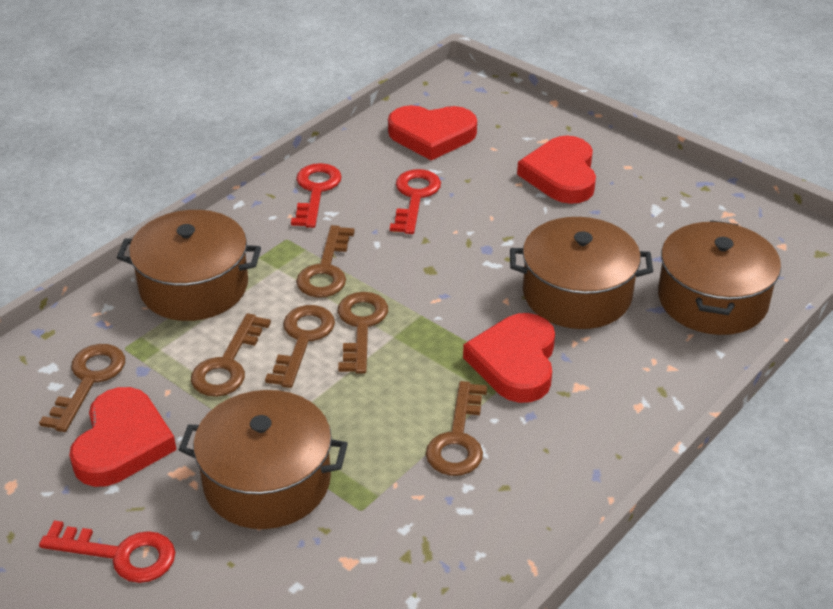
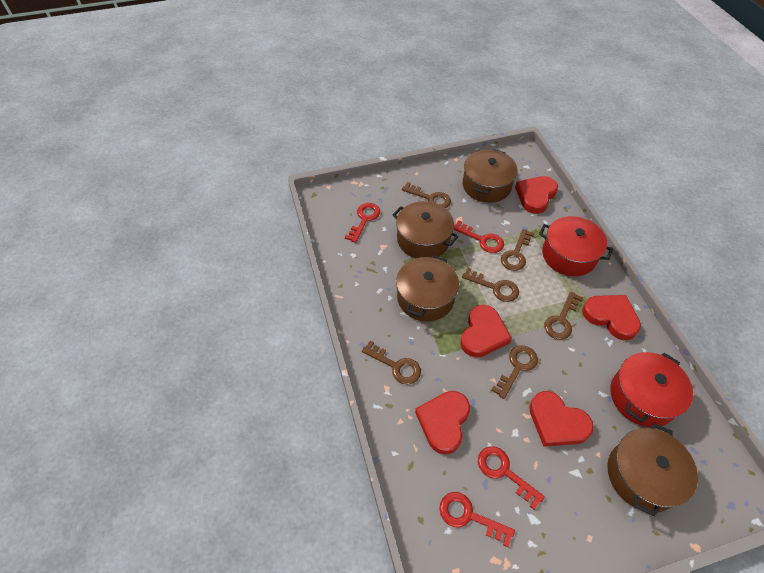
red heart: [69,387,176,487] [388,105,477,160] [463,313,555,403] [517,136,596,204] = 4 -> [415,391,470,455] [460,305,512,358] [515,176,558,214] [529,391,594,447] [582,295,641,340] = 5
red key: [39,521,175,583] [291,163,342,228] [390,169,441,234] = 3 -> [345,203,380,243] [439,492,515,547] [453,220,504,253] [478,446,545,510] = 4
red pot: none = 0 -> [539,216,613,276] [610,352,693,427] = 2

